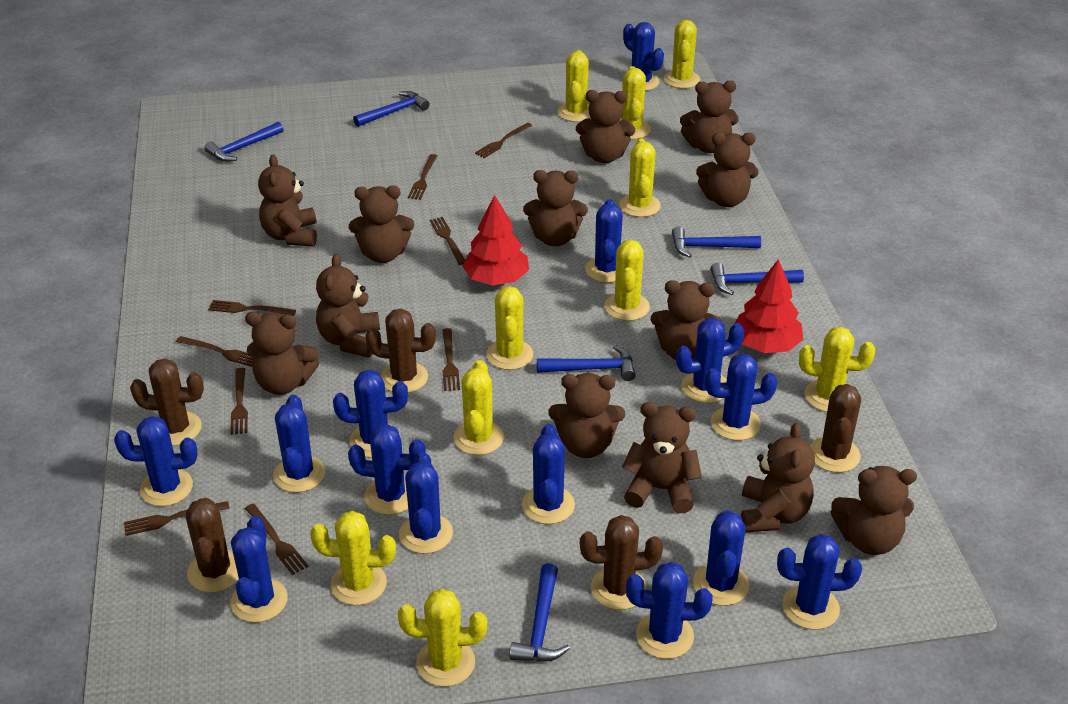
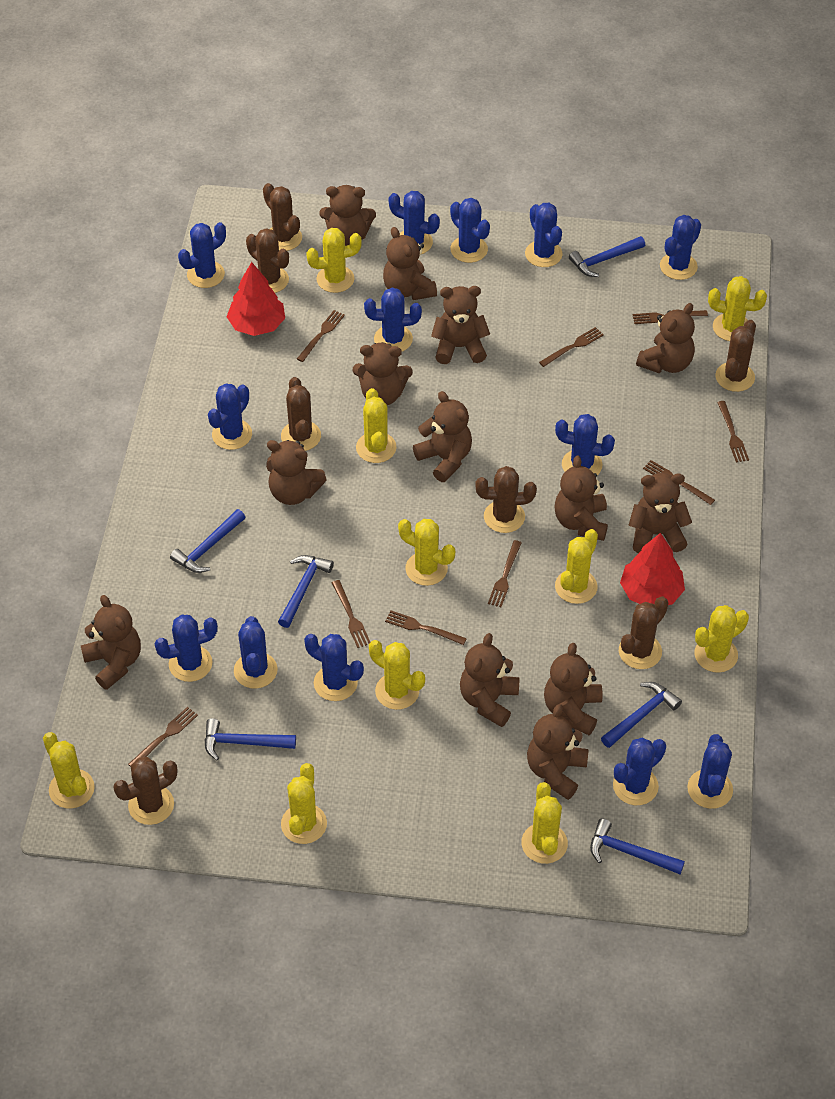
blue cactus: [114,416,198,506] [230,516,288,623] [273,395,325,493] [333,370,408,458] [348,424,426,515] [399,452,453,554] [522,424,575,524] [585,199,623,283] [623,22,664,91] [626,562,712,659] [676,318,744,403] [693,510,749,606] [705,353,778,440] [777,534,862,630] = 14 -> [154,615,218,682] [178,222,226,288] [208,383,252,450] [234,616,278,689] [304,634,364,701] [364,288,422,352] [389,191,440,254] [450,198,490,263] [525,203,563,267] [555,414,615,475] [613,737,666,805] [660,215,701,280] [687,734,733,809] = 13
brown cactus: [130,359,204,446] [185,498,239,592] [365,309,436,393] [580,515,663,610] [810,384,861,473] = 5 -> [113,757,177,825] [246,228,289,293] [263,183,302,251] [281,377,321,451] [475,466,537,533] [619,596,668,669] [716,320,756,392] = 7

